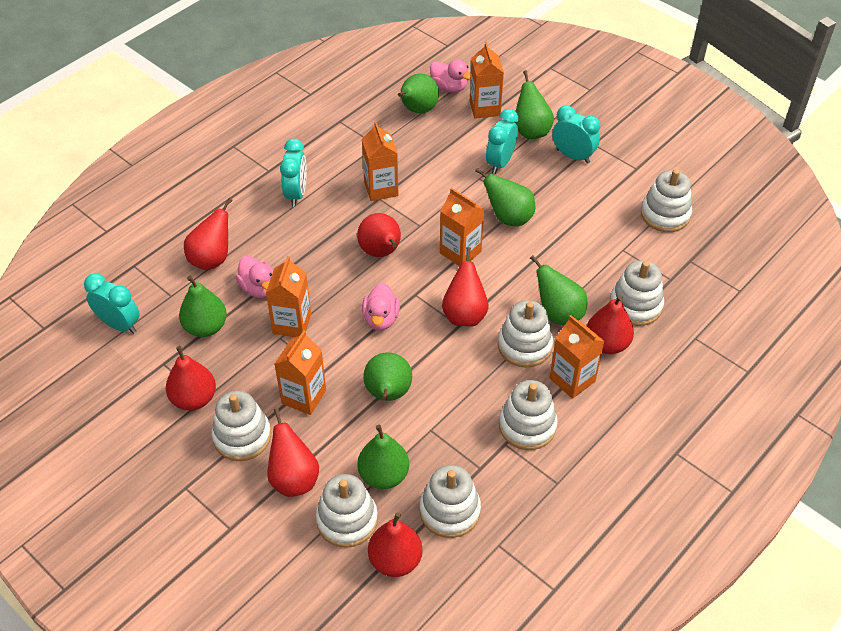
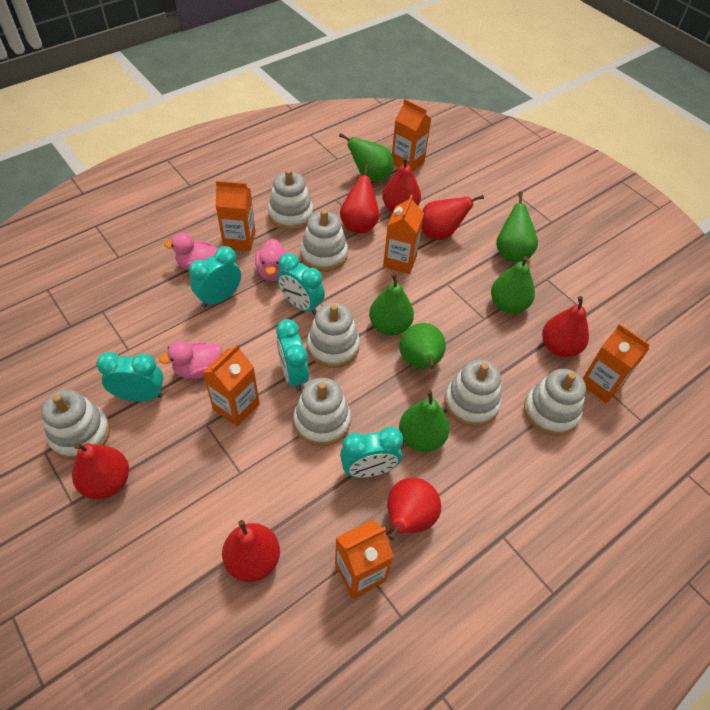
green pear: [179,276,227,337] [358,425,409,489] [363,352,412,401] [398,74,439,114] [475,168,535,226] [515,70,554,139] [530,255,587,326] = 7 -> [339,133,394,182] [369,273,414,335] [399,323,446,369] [399,390,450,452] [491,256,535,314] [496,192,538,262] = 6
turquoise clock: [84,273,140,334] [280,139,307,207] [486,109,518,174] [552,106,600,164] = 4 -> [96,352,164,402] [189,246,241,307] [276,319,309,391] [277,253,325,315] [340,427,403,478] = 5

